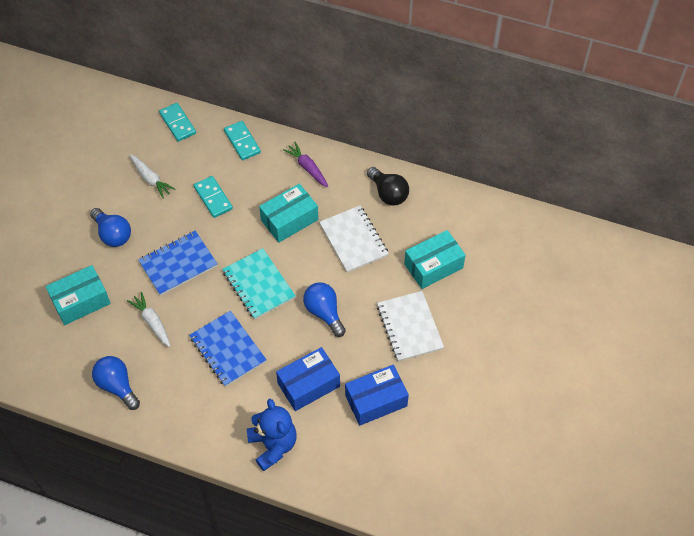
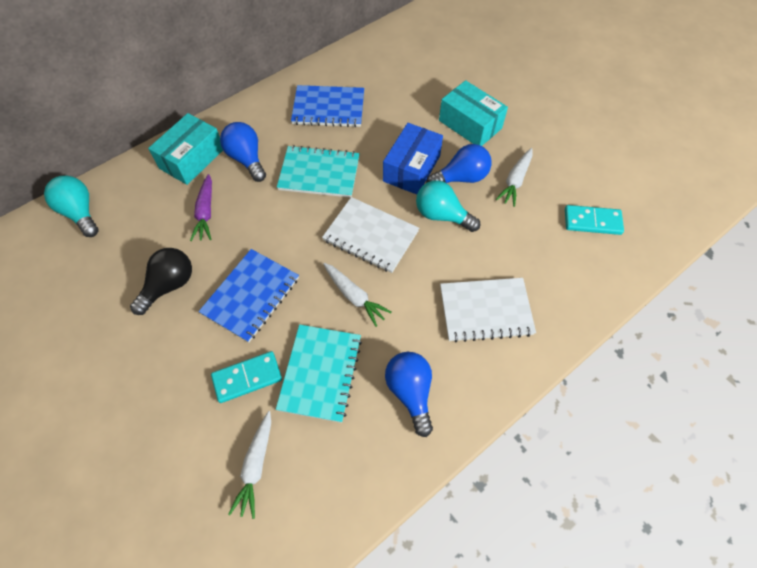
blue box: [276,347,340,411] [345,365,409,426] = 2 -> [383,123,443,195] = 1
blue teddy bear: [247,399,297,471] = 1 -> none = 0
turquoise box: [45,265,111,325] [259,184,318,243] [404,230,465,289] = 3 -> [148,113,223,185] [439,80,508,146] = 2
turquoise domino: [159,103,196,142] [194,176,233,218] [224,121,261,161] = 3 -> [211,351,282,403] [565,205,624,235] = 2
turquoise light bulb: none = 0 -> [44,176,99,237] [416,180,480,232] = 2
turquoise notebook: [222,248,295,319] = 1 -> [276,324,362,423] [277,145,360,198] = 2
white carrot: [127,292,170,347] [130,154,176,199] = 2 -> [228,411,271,519] [323,263,392,327] [496,148,533,207] = 3

